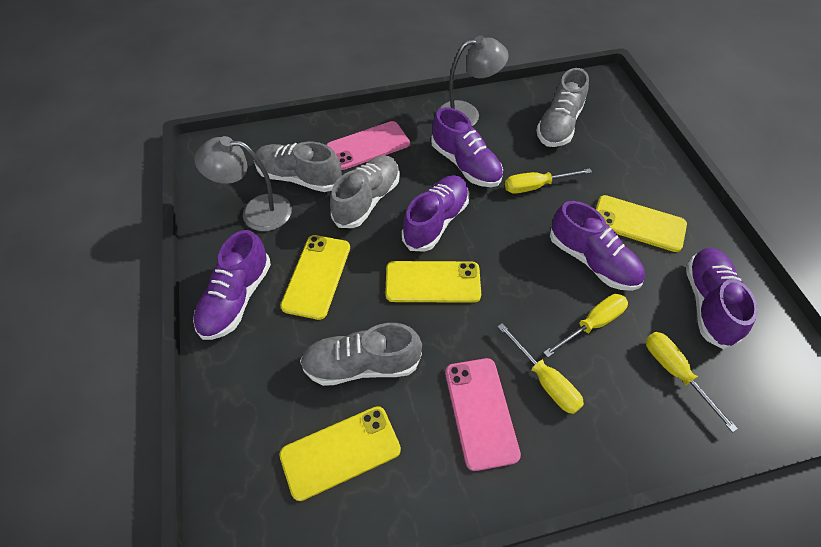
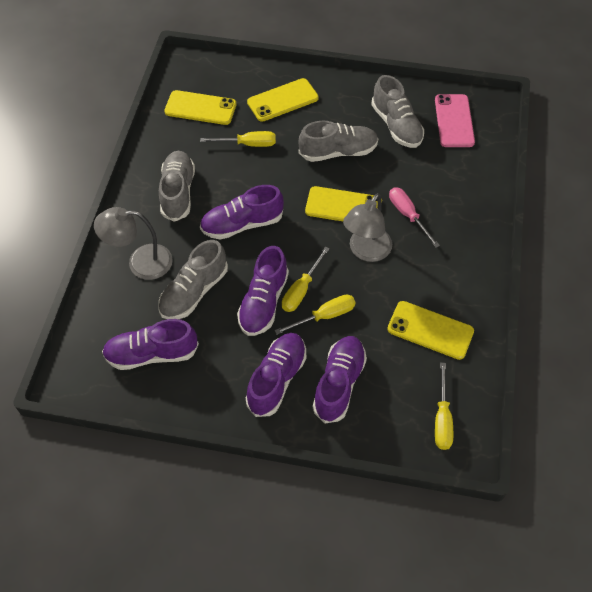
pink phone: [326,121,410,170] [445,358,521,471] = 2 -> [435,94,475,147] = 1
pink screwdriver: none = 0 -> [389,187,440,248] = 1

